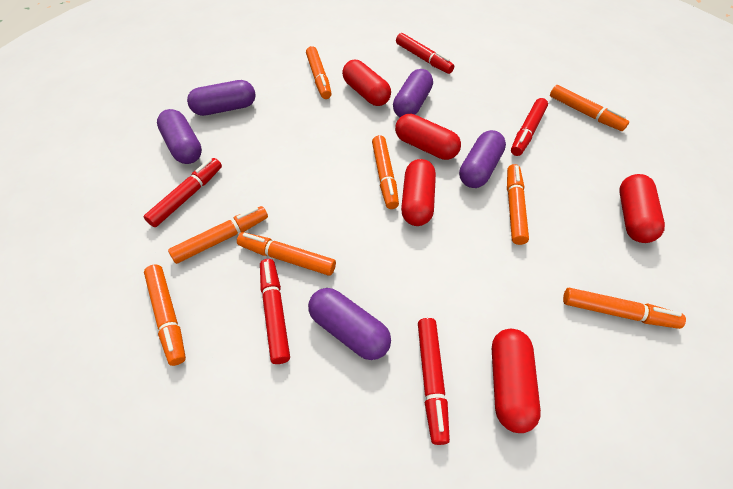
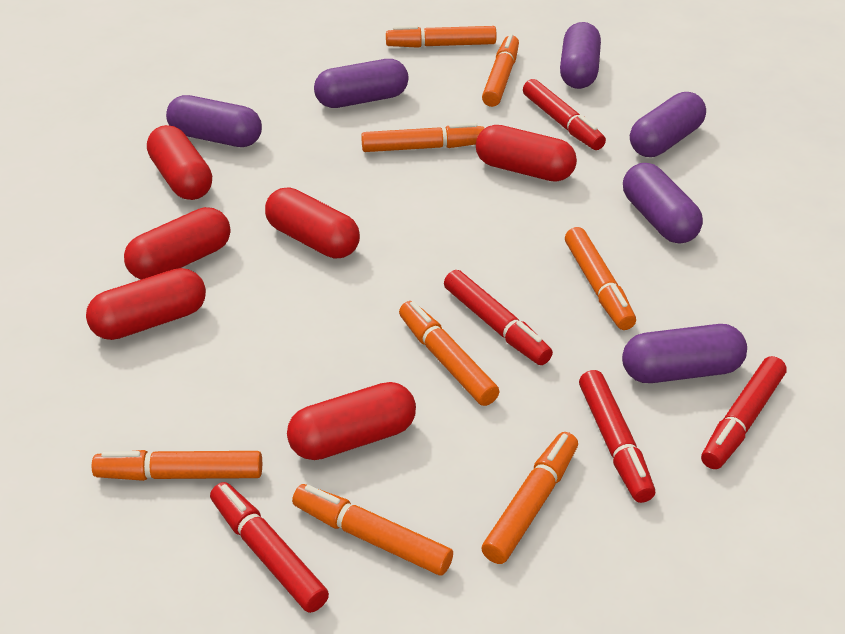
purple capsule: [157,109,202,164] [187,80,256,116] [308,288,391,360] [393,69,433,117] [459,130,506,188] = 5 -> [166,95,262,147] [314,59,409,108] [560,22,601,89] [622,324,747,383] [623,163,703,244] [630,92,706,157] = 6
red capsule: [342,60,391,106] [395,114,461,160] [401,159,436,226] [492,329,541,433] [619,174,665,243] = 5 -> [86,268,206,340] [124,207,231,279] [147,125,212,200] [265,187,360,259] [287,382,416,460] [476,125,577,182] = 6

